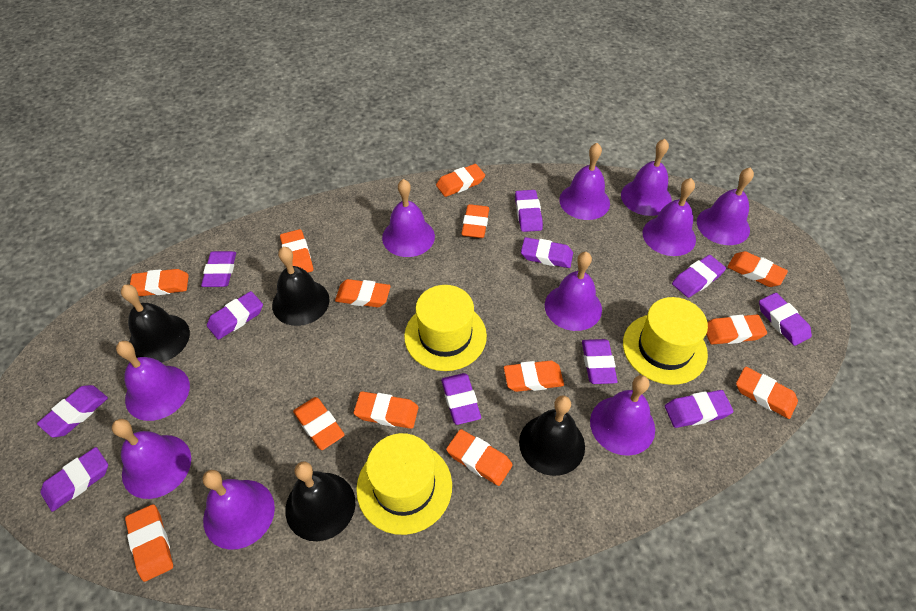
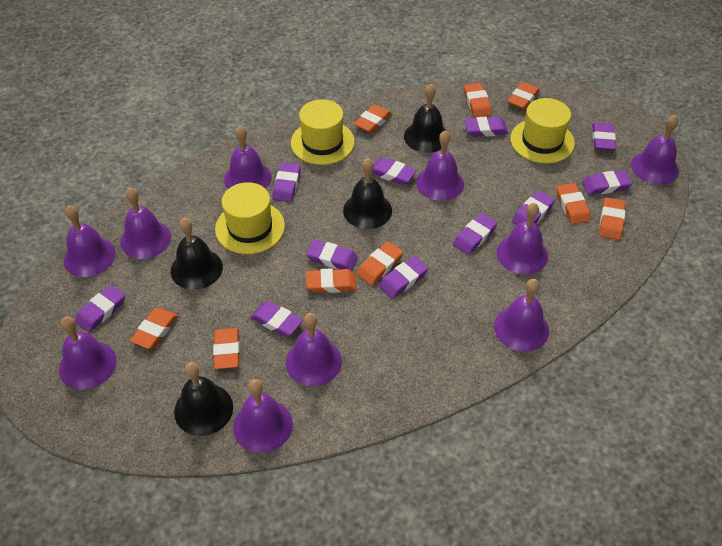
orange eraser: [125,504,173,582] [130,269,189,296] [280,229,313,272] [293,397,345,450] [335,279,391,307] [354,391,418,429] [436,164,485,197] [446,429,513,486] [461,204,489,238] [504,360,564,392] [706,315,767,345] [727,251,788,287] [736,367,798,419] = 13 -> [130,308,178,349] [213,328,240,369] [306,268,356,293] [354,104,392,133] [357,242,403,285] [464,83,492,118] [507,82,540,110] [556,183,590,224] [599,197,625,240] = 9

